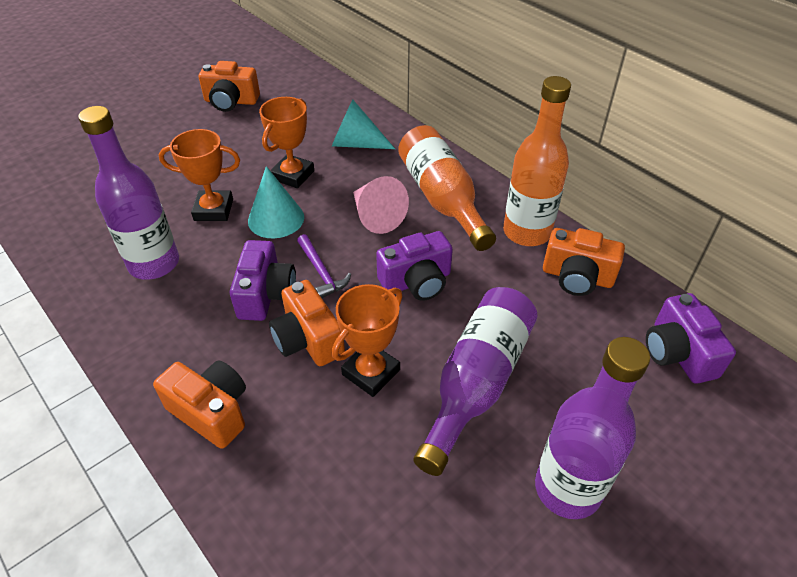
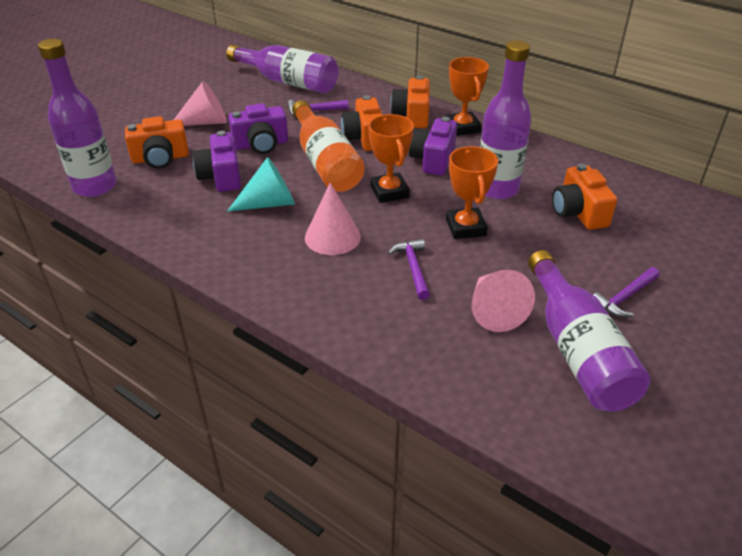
orange bottle: [398,125,496,251] [503,76,571,246] = 2 -> [292,100,365,192] = 1
pink cone: [353,176,409,234] = 1 -> [174,81,227,126] [305,182,361,255] [472,270,535,332] = 3
purple bottle: [78,106,179,280] [413,287,538,476] [535,337,650,519] = 3 -> [38,39,117,197] [226,45,338,93] [480,40,531,199] [528,250,651,411] = 4
purple hammer: [297,234,351,298] = 1 -> [287,100,349,117] [388,239,430,300] [593,267,660,317] = 3
turquoise cone: [248,166,304,238] [332,100,395,149] = 2 -> [227,157,295,212] = 1

